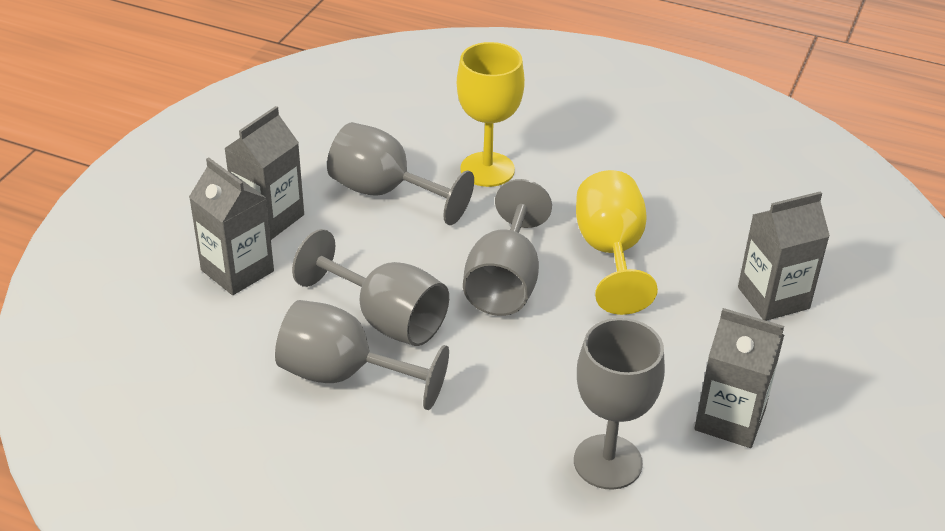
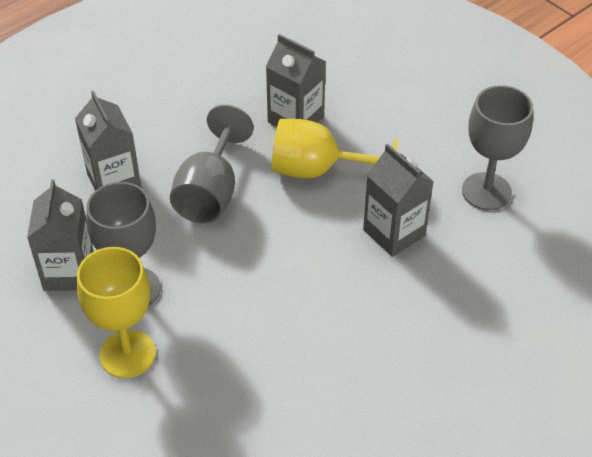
grey goblet: [275,300,449,410] [292,229,449,346] [327,122,474,225] [463,179,552,316] [574,318,665,490] = 5 -> [86,182,161,306] [170,105,254,224] [462,85,533,210] = 3

